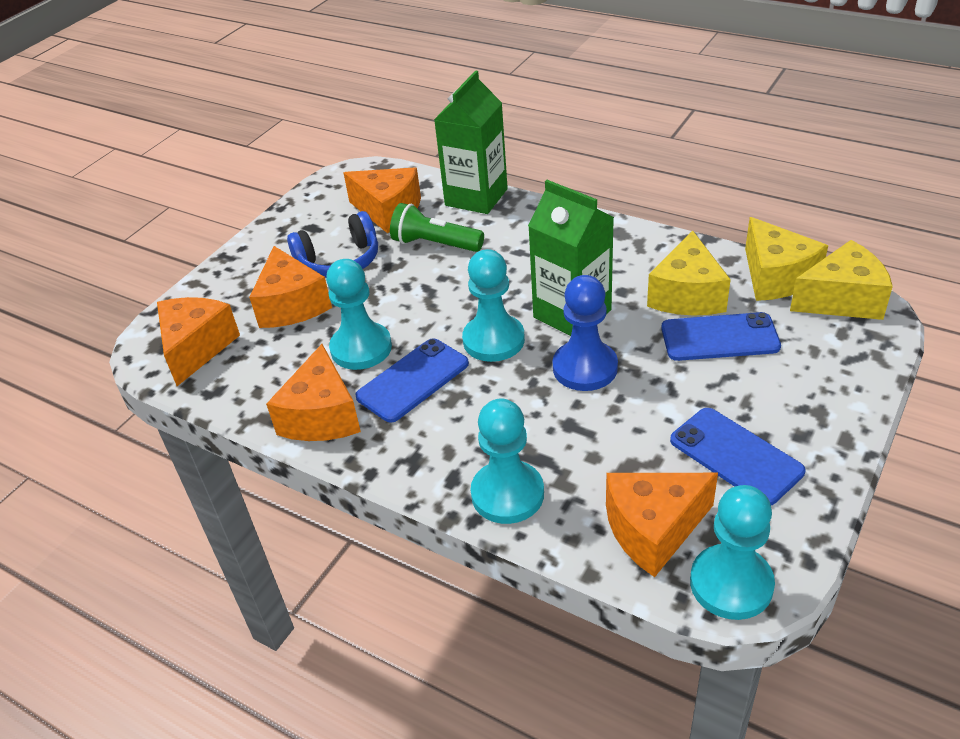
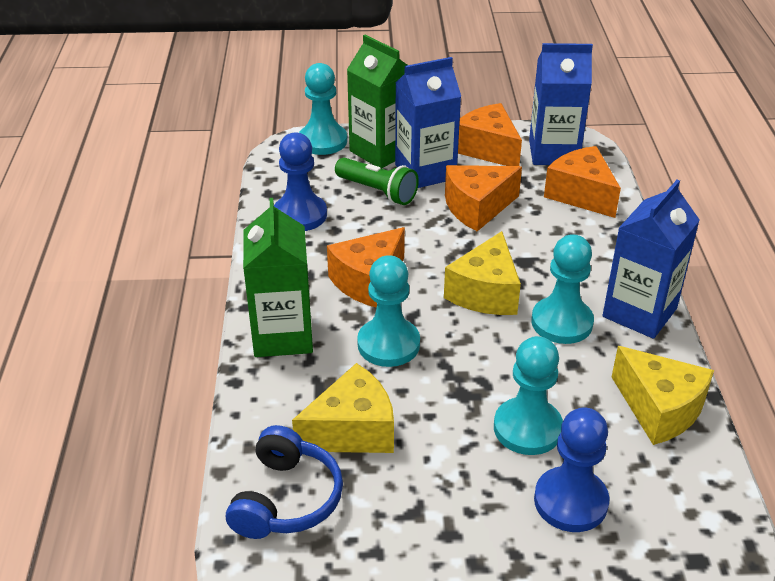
blue carton: none = 0 -> [395,57,461,188] [529,43,593,165] [602,180,700,339] = 3
blue pawn: [553,275,618,391] = 1 -> [274,133,327,231] [534,408,610,532] = 2
blue phone: [355,338,469,423] [661,312,781,361] [670,408,805,505] = 3 -> none = 0
orange cheese: [157,297,240,386] [249,246,332,328] [266,344,361,441] [343,167,421,233] [606,473,718,577] = 5 -> [327,227,405,308] [445,165,522,231] [458,103,522,166] [544,146,621,218] = 4

